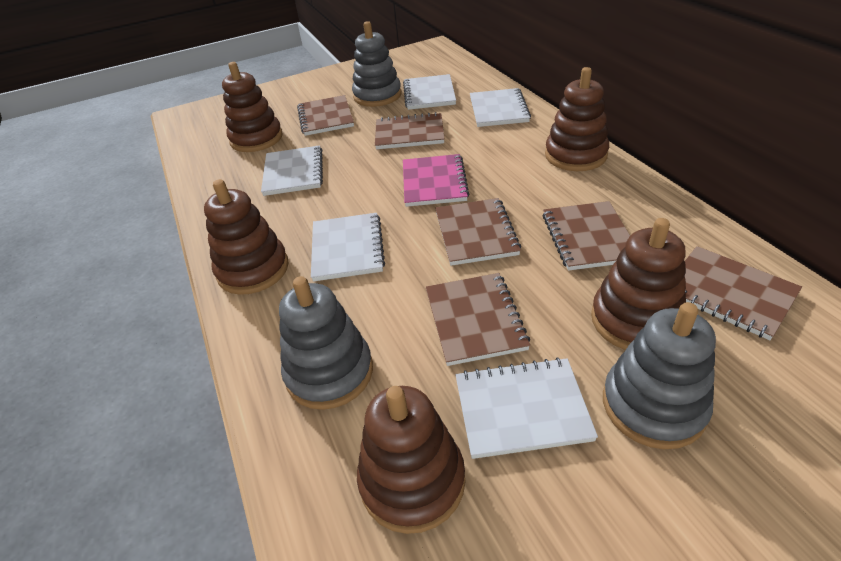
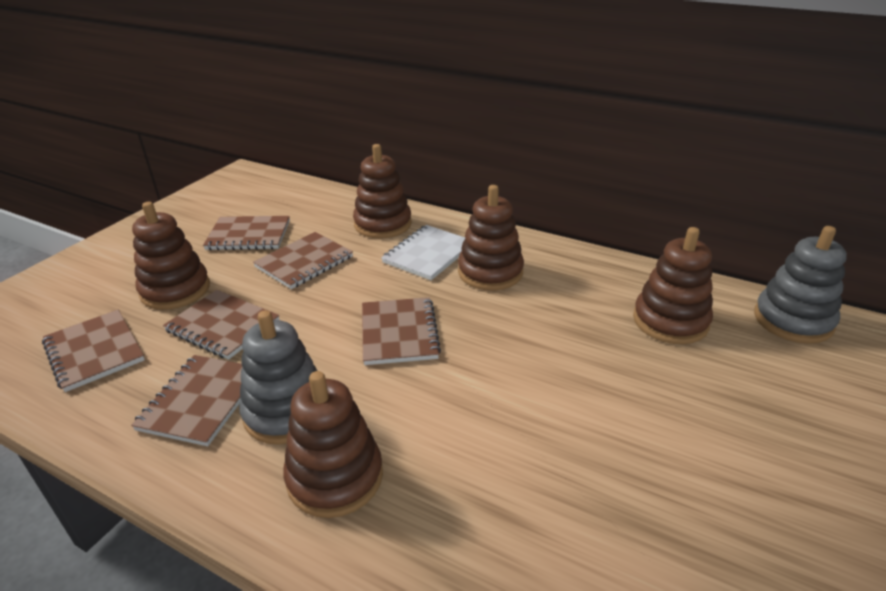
grey stacking toy: [279,276,373,410] [352,21,402,107] [603,302,716,449] = 3 -> [239,310,318,445] [754,226,847,344] = 2
pink notebook: [403,154,469,207] = 1 -> none = 0
white notebook: [261,145,323,196] [311,213,385,281] [403,74,456,110] [455,357,598,459] [470,88,531,127] = 5 -> [381,225,465,280] = 1

